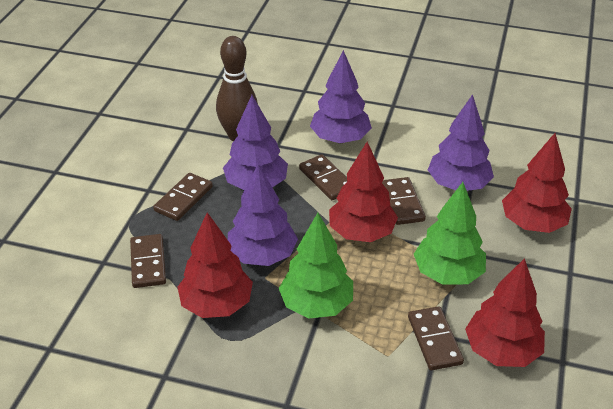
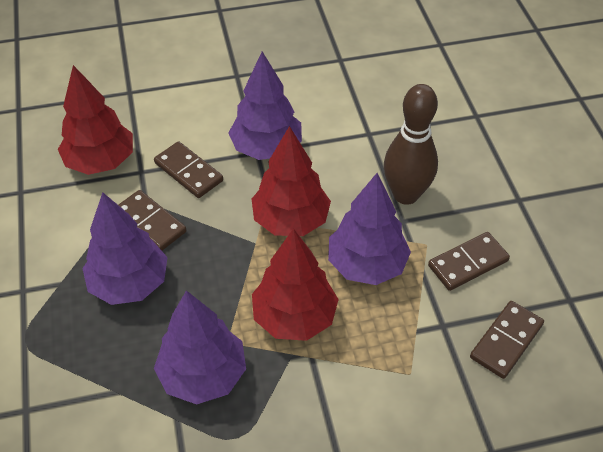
brown domino: [130,234,166,288] [153,173,213,221] [299,154,347,200] [382,177,426,225] [408,306,464,370] = 5 -> [118,190,187,251] [154,141,223,198] [428,232,510,291] [470,301,544,379] = 4
green tree: [279,213,353,318] [414,182,486,285] = 2 -> none = 0
red tree: [177,212,253,318] [329,142,398,242] [465,258,545,367] [502,133,572,233] = 4 -> [58,65,133,175] [252,126,331,236] [252,228,339,341] = 3

